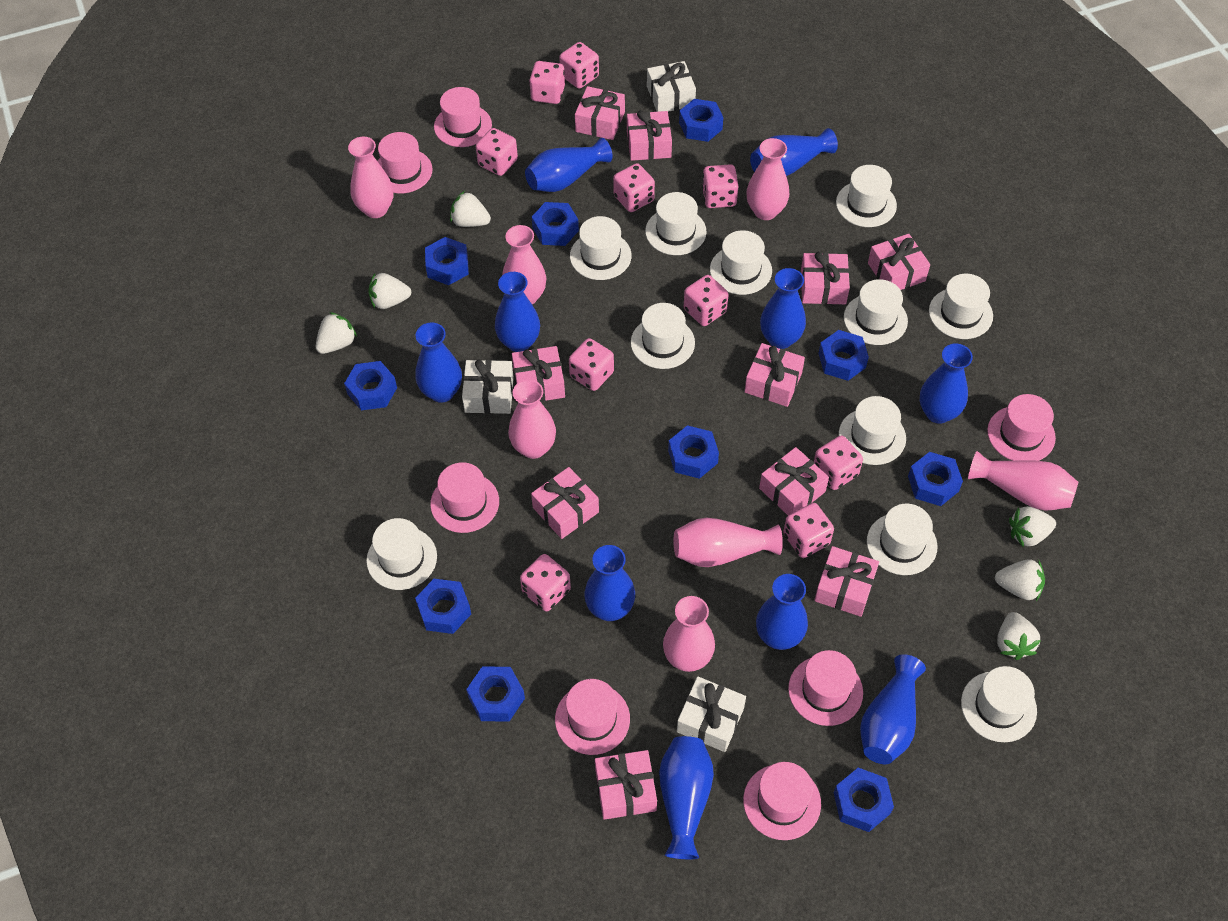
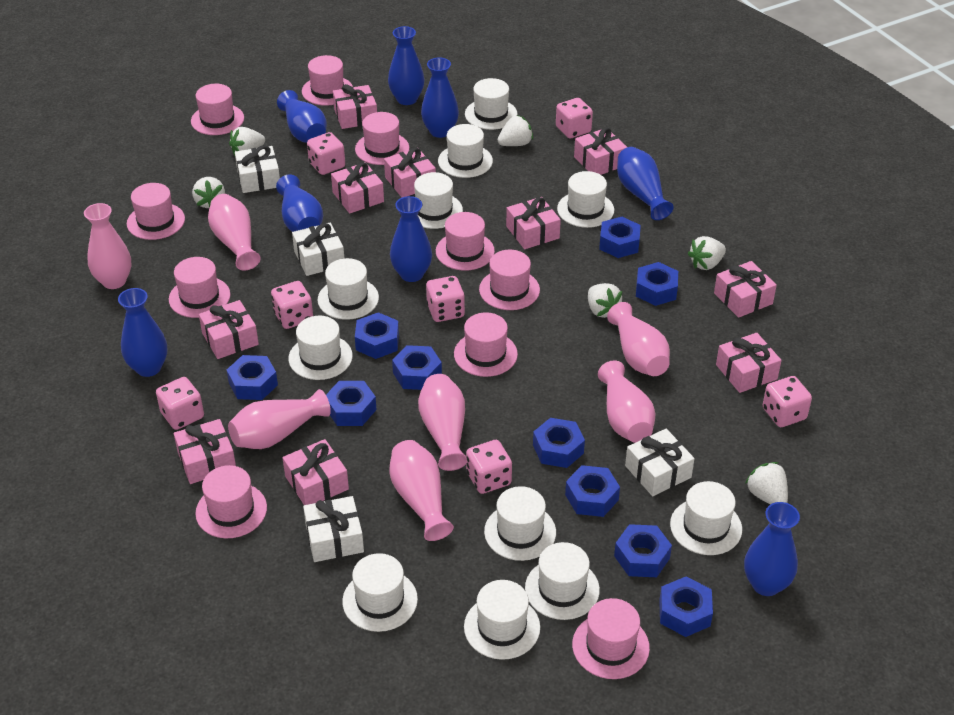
blue vase: [415,322,462,403] [495,272,540,352] [525,138,613,192] [584,545,635,621] [659,736,714,859] [750,128,838,176] [756,574,808,650] [760,268,806,349] [860,654,926,764] [920,343,973,424] = 10 -> [118,288,167,377] [276,175,323,232] [277,90,327,143] [388,26,425,105] [390,196,432,282] [421,57,459,138] [617,147,674,220] [744,502,800,596] = 8
pink dice: [476,128,518,176] [520,554,571,612] [529,61,565,104] [559,42,599,89] [569,338,614,391] [613,163,655,212] [684,275,728,326] [702,164,738,208] [783,503,834,558] [814,436,863,490] = 10 -> [156,377,204,430] [271,281,313,329] [307,132,345,175] [426,276,465,322] [466,440,512,494] [556,98,593,138] [763,376,812,427] = 7
pink hat: [378,132,433,193] [430,462,499,533] [434,87,492,147] [555,679,630,755] [743,762,821,840] [788,650,863,726] [987,394,1056,461] = 7 -> [127,183,185,240] [169,257,230,318] [191,84,244,135] [195,465,267,538] [302,55,353,106] [355,112,409,165] [436,212,495,271] [454,312,518,377] [479,250,540,310] [572,598,650,679] = 10
white gift: [462,359,514,414] [647,61,696,112] [677,676,746,752] = 3 -> [235,145,280,193] [292,223,344,276] [303,496,364,562] [625,429,695,496] = 4

